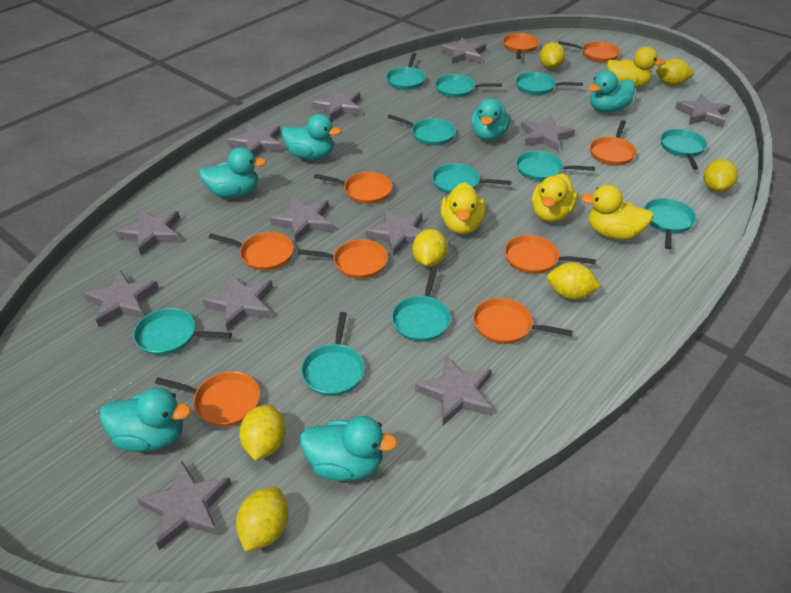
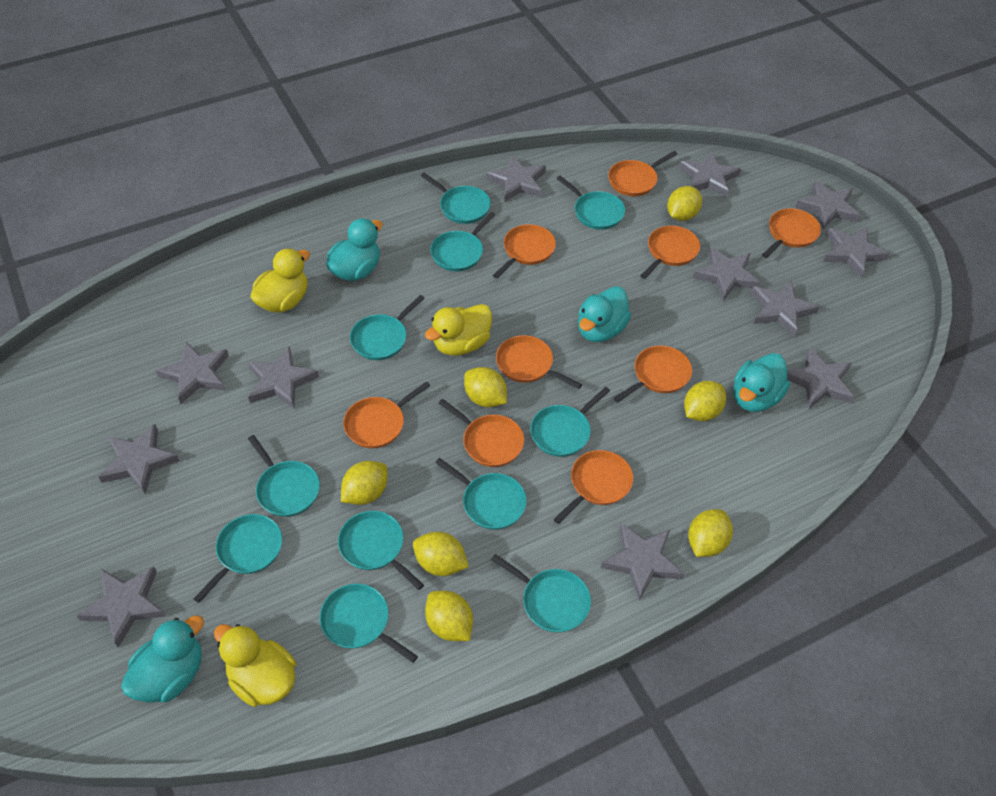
turquoise duck: [100,387,191,452] [199,147,266,198] [282,114,341,160] [300,416,398,481] [471,99,511,141] [588,71,635,113] = 6 -> [121,615,204,703] [326,218,383,281] [578,286,631,342] [733,353,790,412] = 4
yellow duck: [441,182,486,234] [532,173,578,222] [581,185,653,240] [607,47,665,88] = 4 -> [214,624,296,707] [250,248,310,313] [425,304,492,356] = 3

